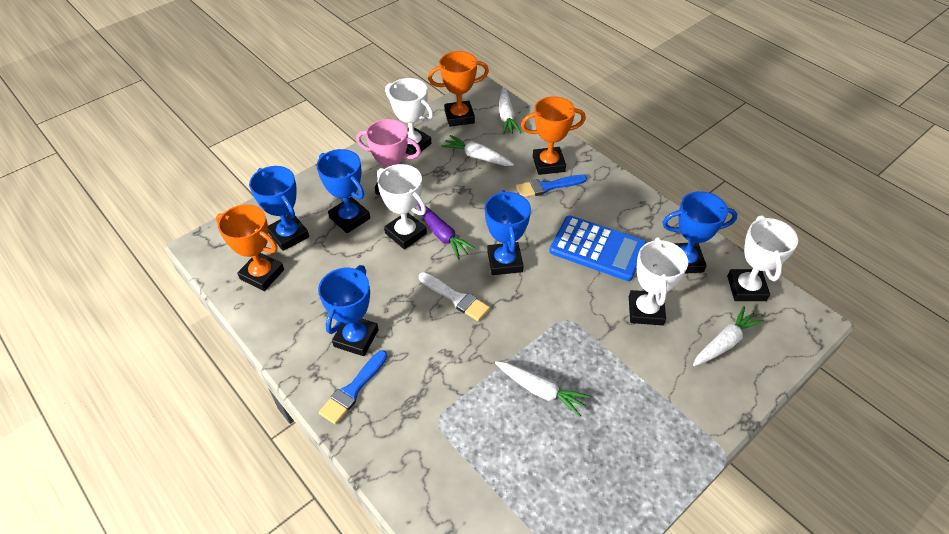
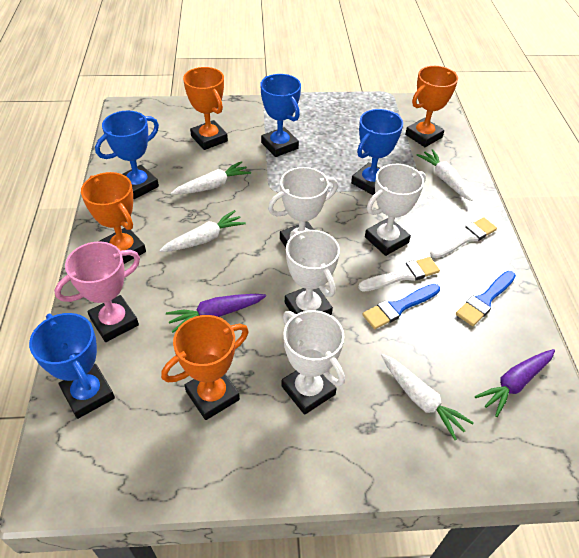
blue calculator: [550,216,646,281] = 1 -> none = 0
blue trophy: [249,166,309,251] [317,149,370,233] [318,265,378,356] [485,190,531,275] [662,191,738,274] = 5 -> [29,313,115,419] [95,111,159,199] [260,74,301,157] [351,109,403,195] = 4
orange trophy: [216,204,284,291] [428,51,489,127] [521,96,586,175] = 3 -> [81,172,146,264] [161,315,249,420] [183,67,228,150] [405,66,458,147] = 4
purple carrot: [418,203,476,260] = 1 -> [166,294,266,333] [475,349,555,417] = 2
white brush: [419,272,490,321] = 1 -> [358,257,440,292] [430,217,497,258] = 2

